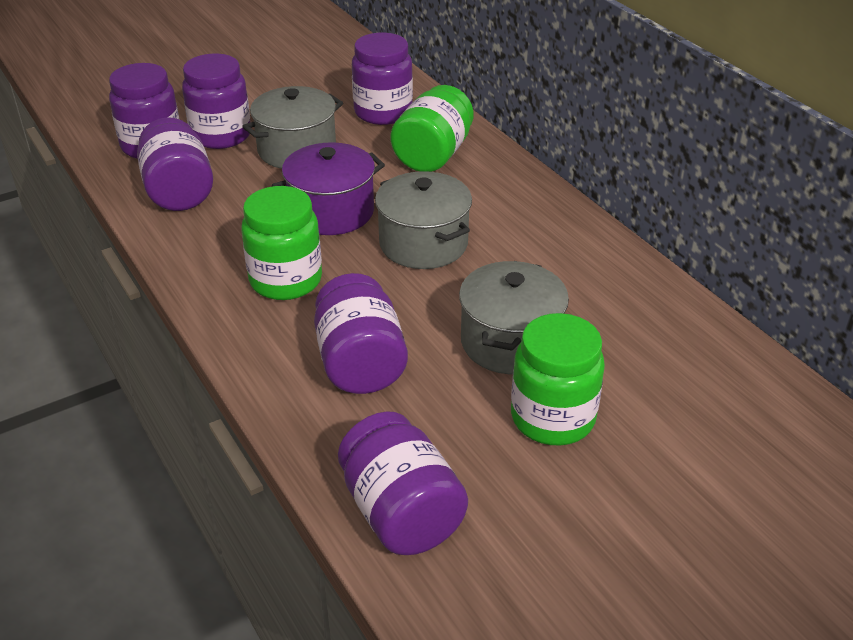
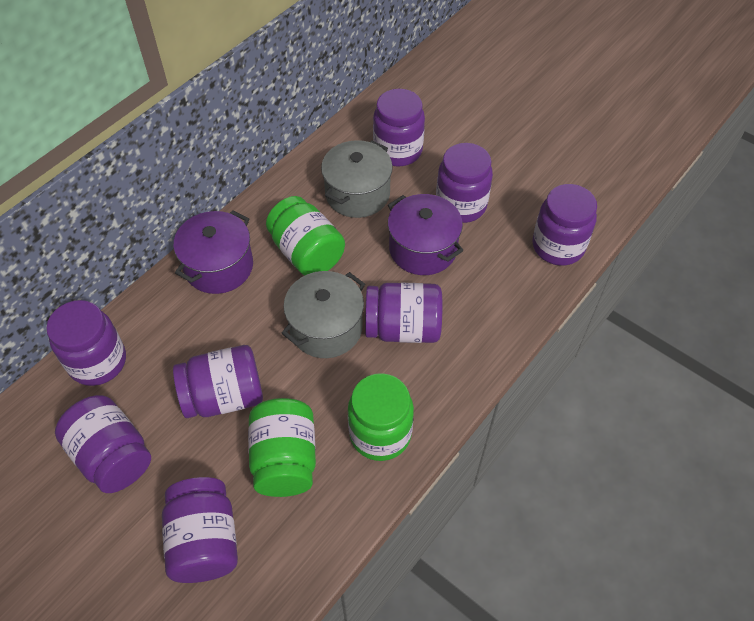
grey pot: [242,86,343,169] [375,171,472,269] [459,261,569,374] = 3 -> [282,271,365,358] [321,140,393,218] = 2
purple jar: [109,63,180,159] [137,117,213,211] [182,54,251,149] [314,273,408,394] [338,411,468,555] [352,33,413,125] = 6 -> [46,300,126,386] [55,395,151,493] [162,477,238,583] [173,345,263,418] [365,283,442,343] [373,89,425,167] [436,143,493,223] [532,184,597,266] = 8
purple pot: [272,142,385,235] = 1 -> [174,210,253,294] [388,194,463,275] = 2

